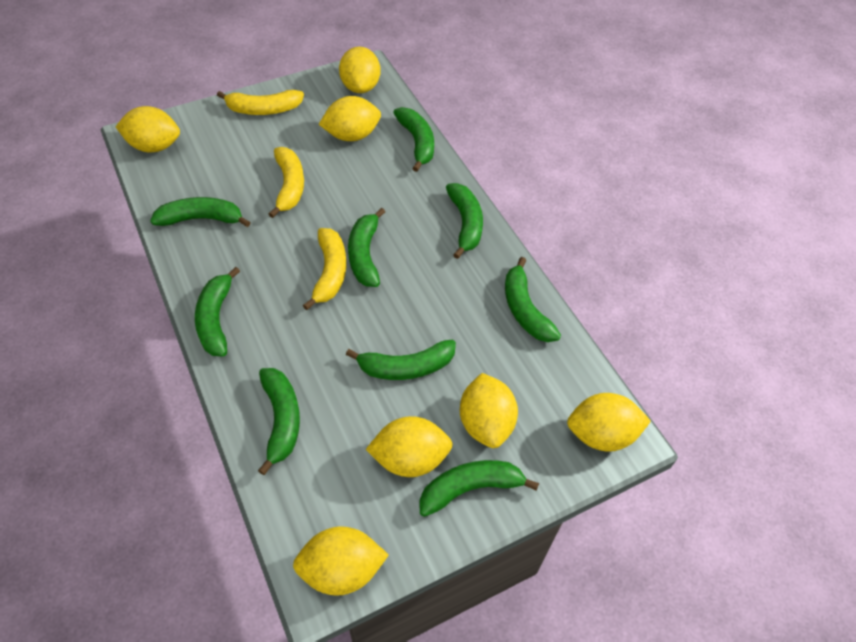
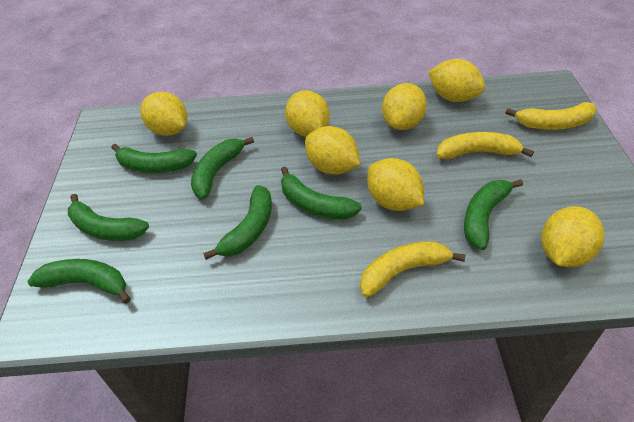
green banana: [150,197,251,227] [195,267,240,357] [258,368,300,475] [346,340,456,380] [348,208,385,287] [393,107,434,172] [420,460,539,517] [446,183,483,259] [505,257,561,342] = 9 -> [27,259,131,304] [68,194,149,241] [111,144,197,173] [191,137,254,199] [203,185,272,260] [281,166,362,220] [464,179,523,250] = 7

